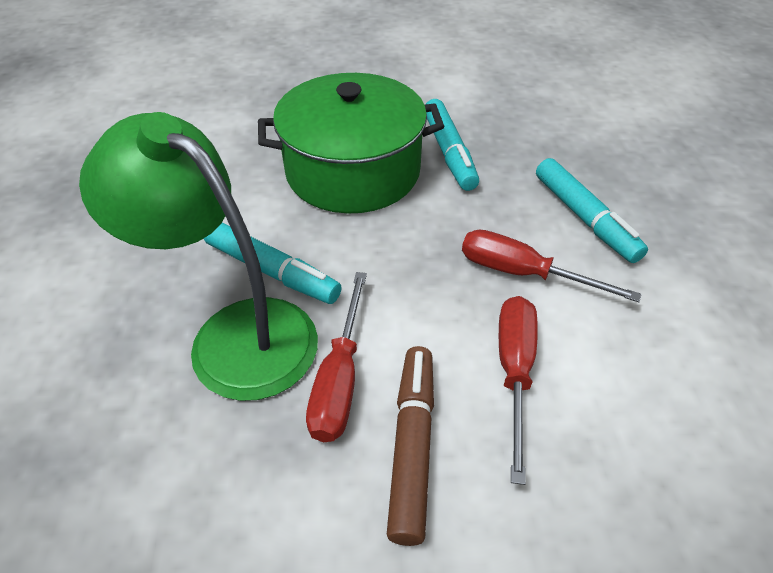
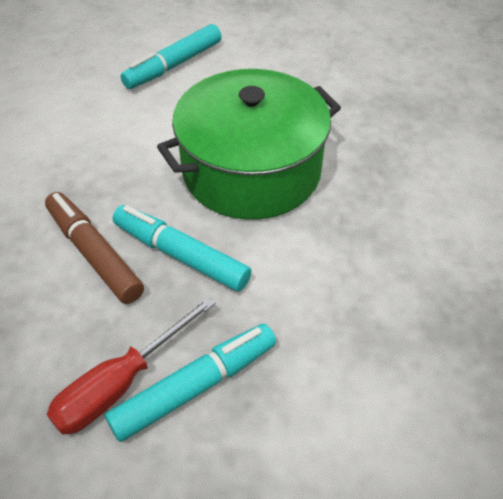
green lamp: [79,112,318,401] = 1 -> none = 0
red screwdriver: [306,272,367,442] [462,229,642,302] [499,296,538,485] = 3 -> [47,296,216,435] = 1

